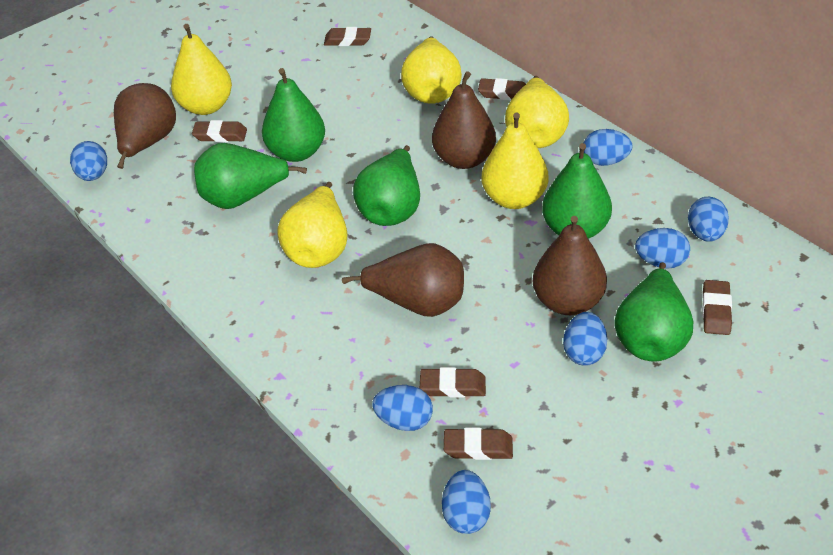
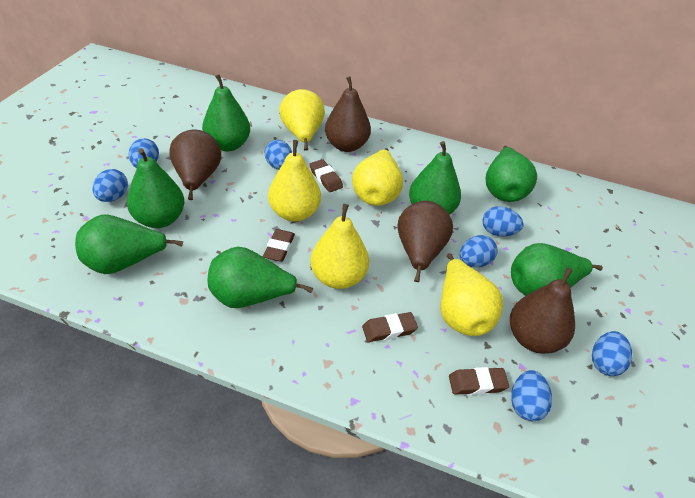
brown eraser: [192,120,247,142] [324,27,371,46] [420,367,486,397] [444,427,513,460] [478,78,526,101] [702,280,732,335] = 6 -> [263,229,295,262] [309,159,343,192] [362,312,418,342] [449,367,509,395] = 4
green pear: [194,143,307,209] [262,68,325,162] [353,145,420,226] [542,143,612,239] [614,262,693,361] = 5 -> [75,215,183,274] [127,148,185,228] [202,74,250,152] [208,247,313,308] [409,141,461,215] [486,146,537,202] [511,243,603,296] = 7

